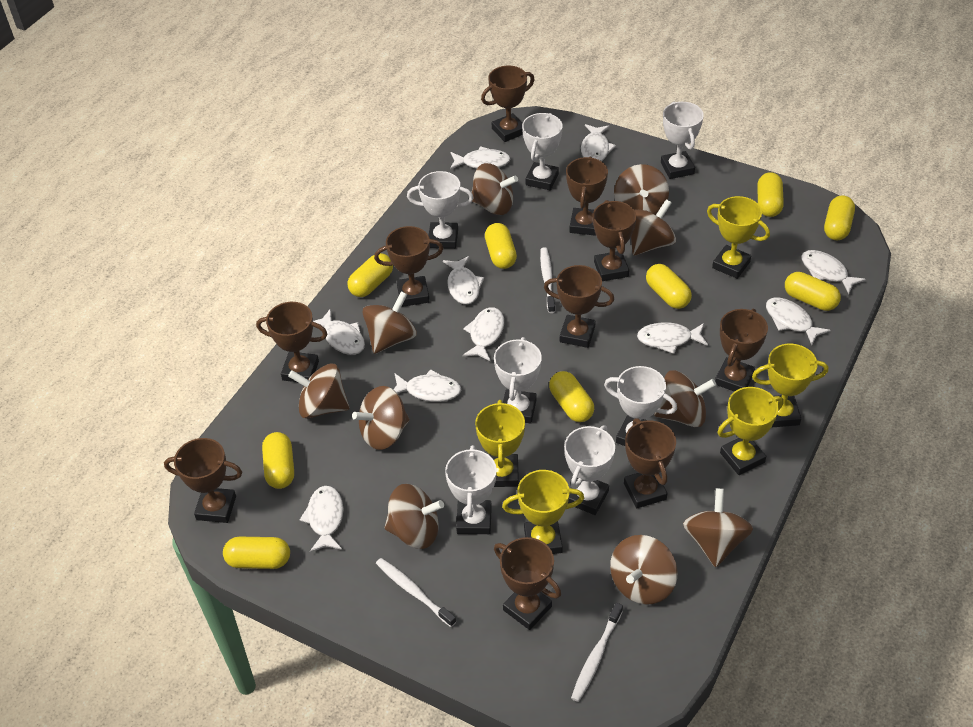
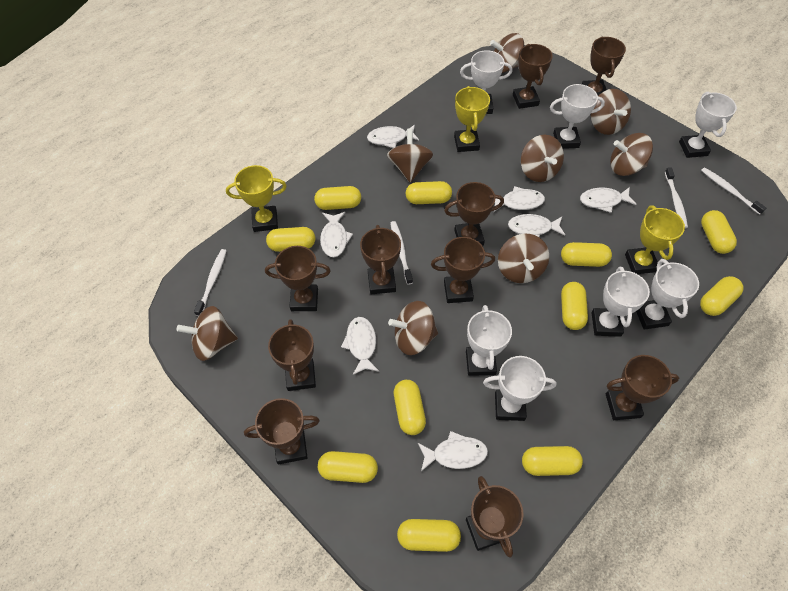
brown spinning top: [288,364,350,419] [352,386,410,450] [362,291,417,354] [384,484,444,549] [472,163,518,215] [610,535,678,605] [614,164,669,215] [631,199,676,256] [654,370,717,427] [683,488,753,567] = 10 -> [176,306,238,361] [387,128,433,183] [388,301,438,355] [490,33,524,73] [498,234,549,283] [521,135,564,182] [591,89,631,135] [610,133,653,176] = 8
white fish: [300,486,343,553] [313,309,365,355] [393,369,461,402] [443,256,484,304] [450,146,510,170] [463,307,504,362] [581,124,616,161] [637,322,708,354] [766,297,831,345] [801,250,866,294] = 10 -> [320,212,353,257] [341,317,379,375] [367,125,419,148] [418,431,488,471] [494,186,545,212] [508,214,565,237] [580,187,636,213] = 7
white toothbrush: [376,558,456,627] [540,247,555,313] [571,603,623,702] = 3 -> [194,249,227,316] [390,221,413,285] [665,167,688,229] [701,167,766,215] = 4
yellow capsule: [223,537,290,569] [262,432,294,489] [348,253,393,297] [485,223,517,269] [549,371,594,422] [646,264,692,309] [757,172,784,217] [785,272,841,311] [824,195,855,240] = 9 -> [266,227,316,252] [314,186,361,210] [318,451,378,483] [394,380,426,435] [397,519,461,552] [406,181,452,204] [522,446,583,476] [561,242,612,267] [561,282,588,330] [700,276,743,316] [701,210,737,254] = 11
yellow trophy: [475,400,525,487] [502,470,584,554] [707,196,770,279] [718,387,783,475] [752,344,828,428] = 5 -> [226,165,287,232] [454,86,490,152] [625,206,685,274] = 3

